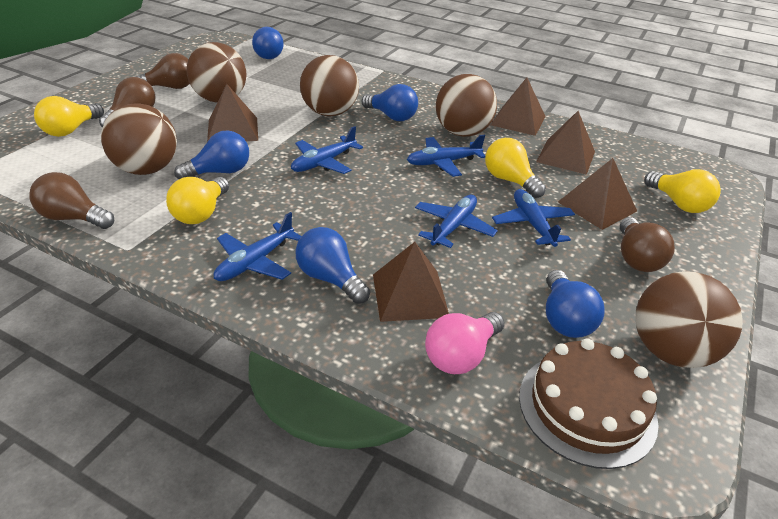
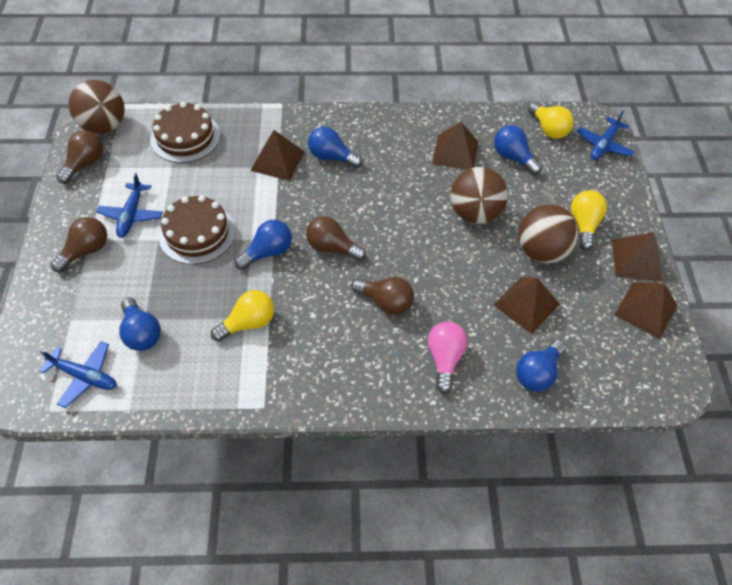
blue plane: [214,212,301,281] [291,126,363,174] [407,135,486,177] [415,195,498,248] [492,189,575,247] = 5 -> [39,341,117,408] [96,173,163,238] [576,111,635,160] = 3
brown ball: [101,103,177,175] [187,42,247,102] [300,55,359,116] [436,74,497,137] [635,271,743,368] = 5 -> [69,80,125,134] [451,167,508,224] [518,204,579,263] = 3
brown cake: [519,338,659,469] = 1 -> [150,102,220,163] [159,195,236,265] = 2
yellow light bulb: [34,96,104,137] [166,177,229,224] [485,138,546,198] [644,169,721,213] = 4 -> [211,290,274,342] [528,102,574,139] [571,190,607,250] = 3

